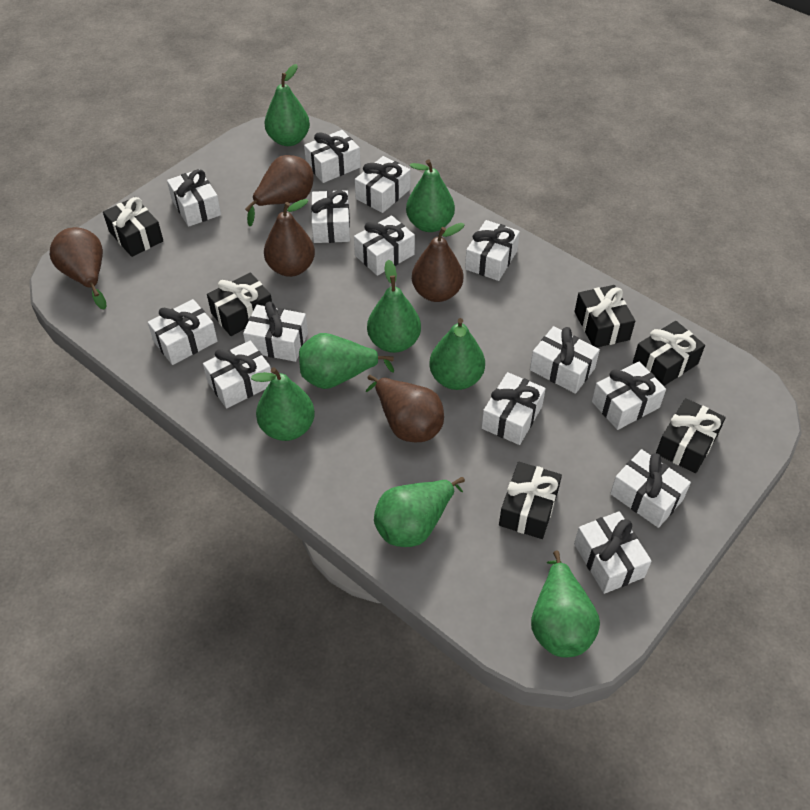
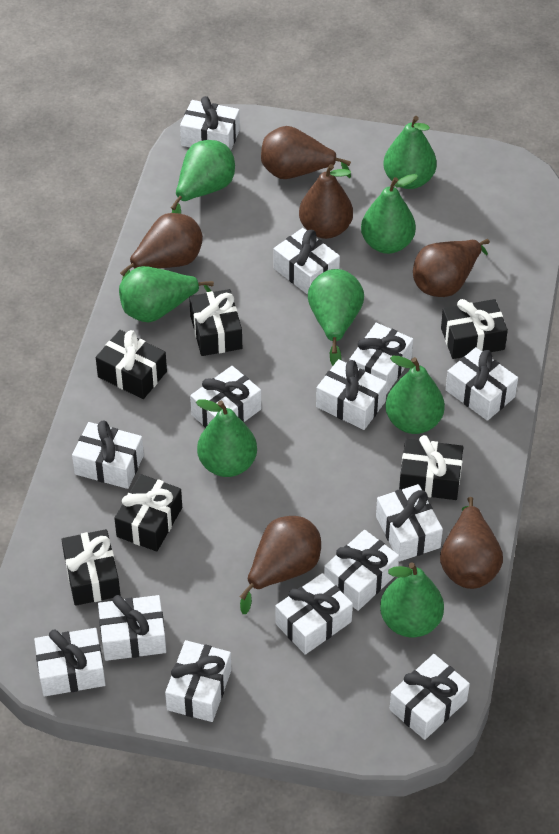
brown pear: [50,227,107,310] [245,155,314,226] [264,199,315,277] [366,375,444,442] [412,223,465,302] = 5 -> [120,213,203,280] [240,516,321,614] [261,126,351,179] [299,164,353,239] [413,239,490,297] [440,497,503,589] = 6

